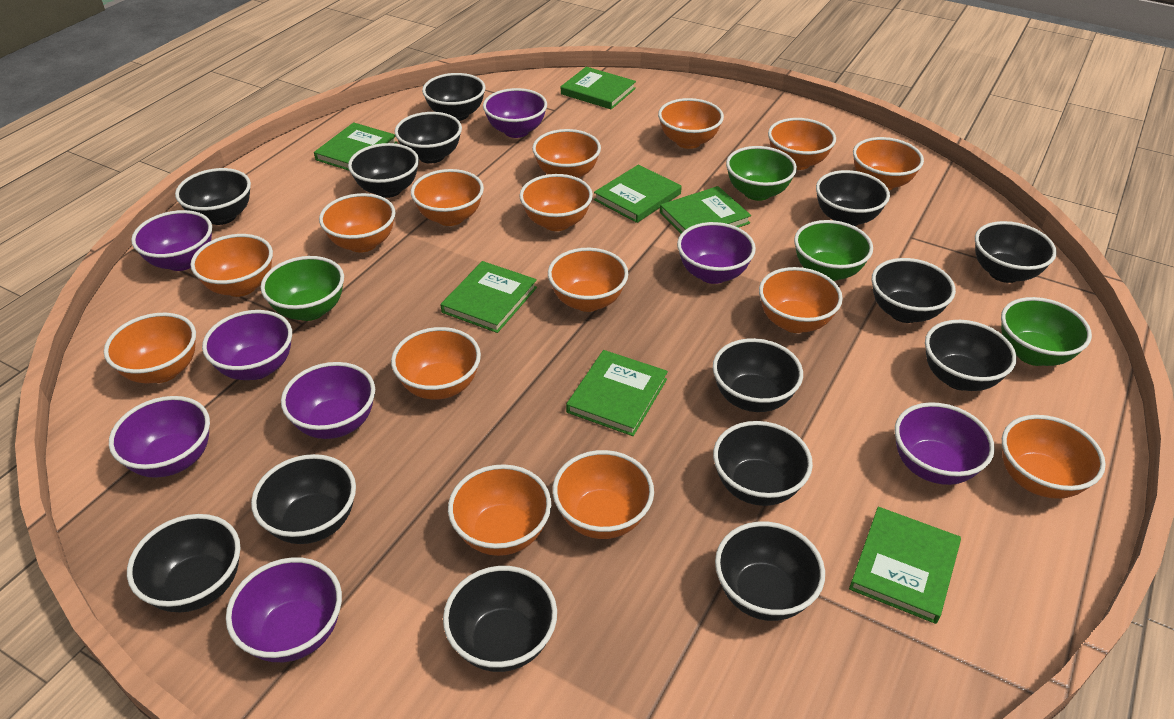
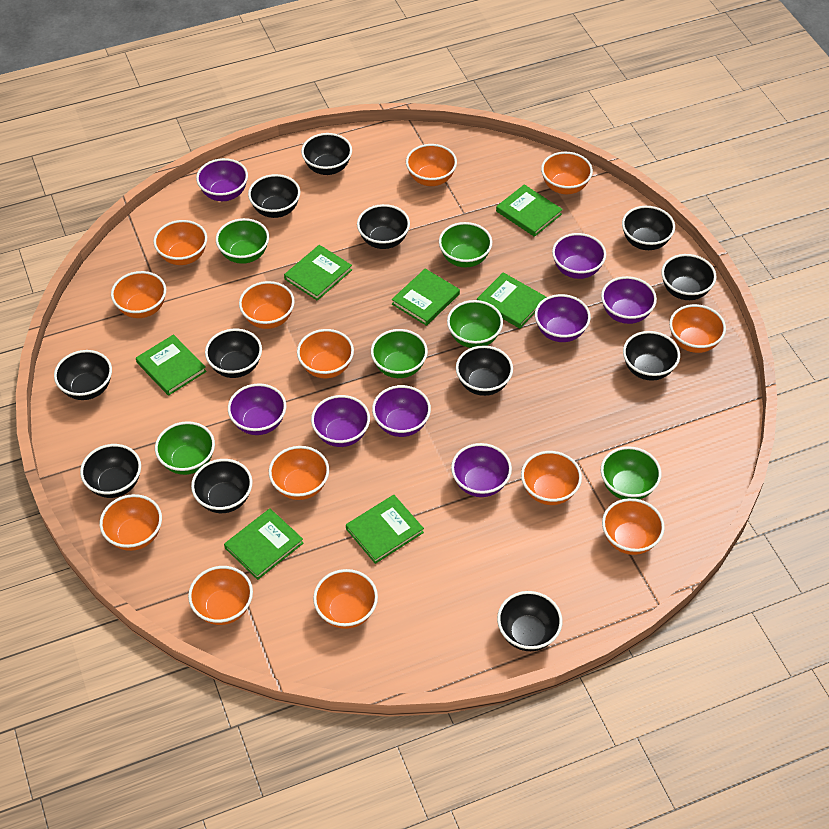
black bowl: [127,514,241,612] [175,168,251,225] [251,454,356,544] [348,143,419,198] [395,112,462,164] [422,73,486,121] [443,566,557,672] [712,338,803,412] [713,421,813,506] [715,522,825,621] [816,170,890,226] [872,258,956,323] [925,320,1017,391] [975,221,1057,283] = 14 -> [54,350,112,400] [80,444,141,498] [191,459,252,513] [205,329,262,378] [248,174,300,218] [301,133,352,175] [357,204,410,249] [456,345,513,396] [497,591,562,651] [622,206,675,250] [623,331,680,381] [661,254,717,300] = 12
green bowl: [261,256,344,321] [726,146,797,201] [794,220,873,281] [1001,297,1092,366] = 4 -> [155,421,215,475] [216,218,269,264] [371,329,428,378] [439,222,492,267] [447,300,503,348] [601,446,661,499] = 6
orange bowl: [104,313,196,383] [190,234,273,297] [319,193,395,253] [391,327,481,400] [411,169,484,226] [448,464,551,556] [519,174,593,231] [532,129,601,178] [548,248,628,312] [552,450,654,539] [658,98,724,149] [759,267,843,333] [768,118,836,170] [853,137,924,190] [1002,415,1106,499] = 15 -> [100,494,162,551] [111,271,166,318] [153,220,207,265] [188,566,253,625] [239,281,295,329] [269,446,329,500] [297,329,354,378] [313,569,378,629] [406,144,457,186] [521,451,582,505] [541,152,593,194] [602,498,665,555] [669,304,726,353] = 13

